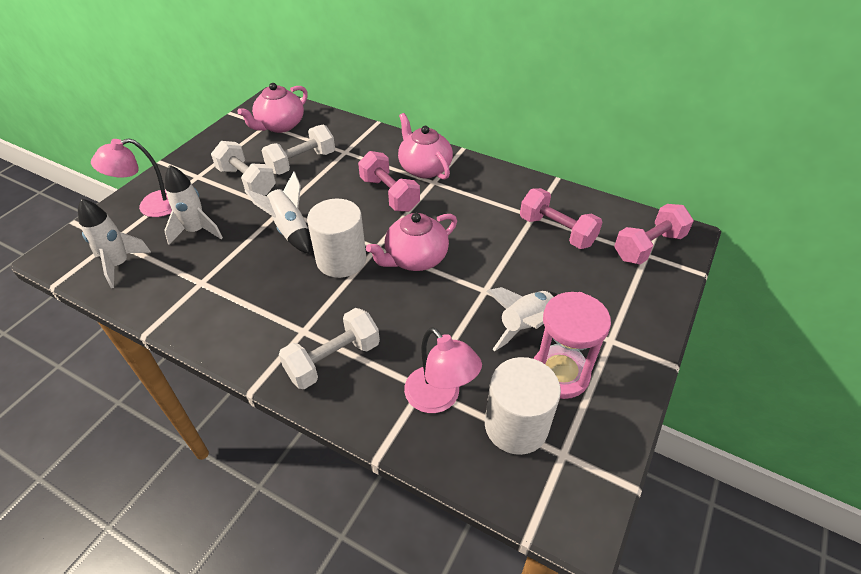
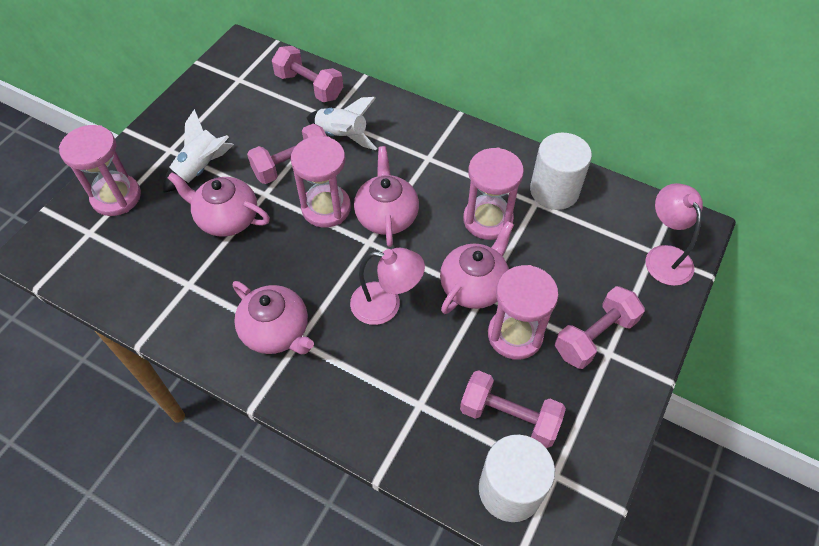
pink dumbbell: [358,151,420,212] [520,188,602,249] [614,204,694,265] = 3 -> [247,124,327,184] [272,46,343,102] [460,370,566,448] [555,286,645,369] = 4
pink hourglass: [534,292,611,399] = 1 -> [59,125,141,216] [291,136,351,228] [463,147,524,240] [488,265,559,360] = 4
pink teapot: [237,83,308,133] [366,213,457,271] [398,113,453,180] = 3 -> [168,172,270,237] [233,281,314,354] [354,146,419,247] [440,221,514,314] = 4
white dumbbell: [211,141,276,196] [261,125,335,175] [279,308,380,389] = 3 -> none = 0
white rocket: [78,198,152,288] [164,165,223,245] [245,172,311,254] [487,287,557,351] = 4 -> [163,109,234,193] [307,97,377,150] = 2

